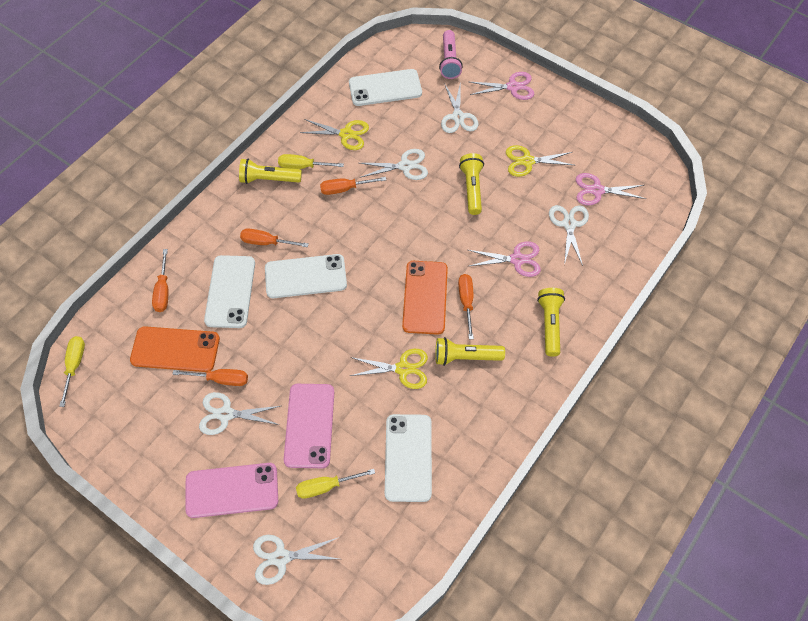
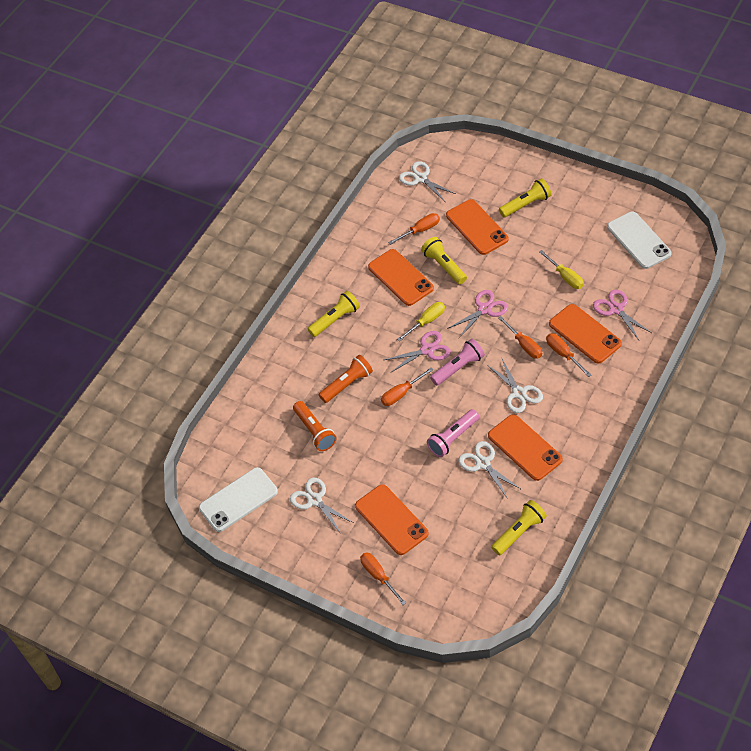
orange flashlight: none = 0 -> [293,401,337,451] [319,355,373,403] = 2
orange phone: [130,326,220,372] [402,261,448,335] = 2 -> [355,484,429,555] [368,249,434,306] [446,199,509,255] [488,414,563,481] [549,304,622,363] = 5
pink flashlight: [439,30,463,79] = 1 -> [427,409,479,457] [430,339,485,386] = 2
pink phone: [185,463,278,518] [284,384,334,468] = 2 -> none = 0
white phone: [204,255,255,328] [265,254,347,298] [349,69,422,106] [385,414,432,502] = 4 -> [199,467,278,532] [607,211,672,269] = 2
white scissors: [199,392,280,435] [253,535,339,585] [360,149,428,180] [441,81,479,133] [549,205,589,266] = 5 -> [290,478,354,534] [399,161,456,202] [458,441,520,499] [487,357,543,413] = 4
yellow scissors: [300,119,369,150] [350,349,428,389] [506,145,574,177] = 3 -> none = 0
yellow screwdriver: [59,336,85,407] [278,154,344,169] [296,469,375,499] = 3 -> [397,302,445,342] [539,250,584,289] = 2

